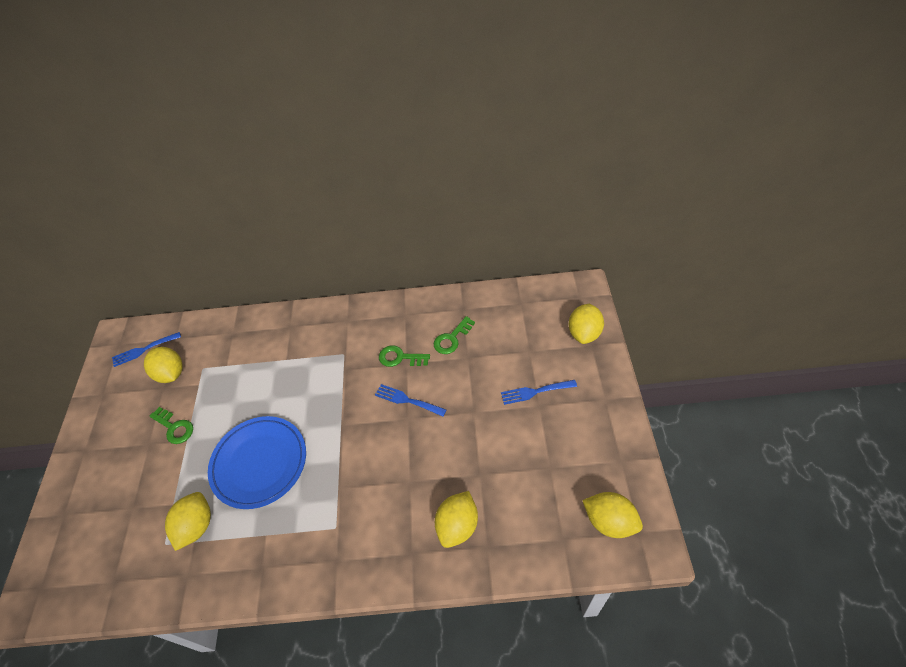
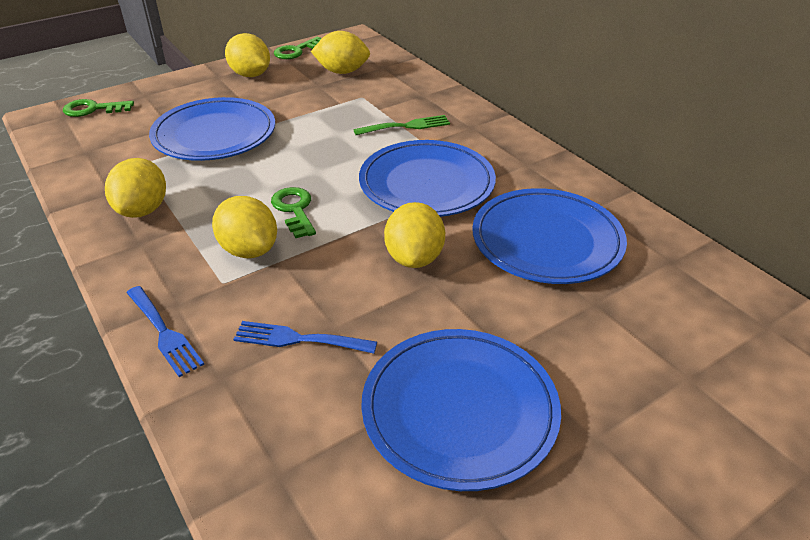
blue fork: [112,332,181,367] [375,384,446,417] [501,380,577,405] = 3 -> [127,286,204,377] [233,321,377,354] = 2
blue plate: [208,416,306,509] = 1 -> [149,97,275,161] [359,140,496,217] [361,329,561,491] [472,188,627,284] = 4
green fork: none = 0 -> [353,115,450,135] = 1

